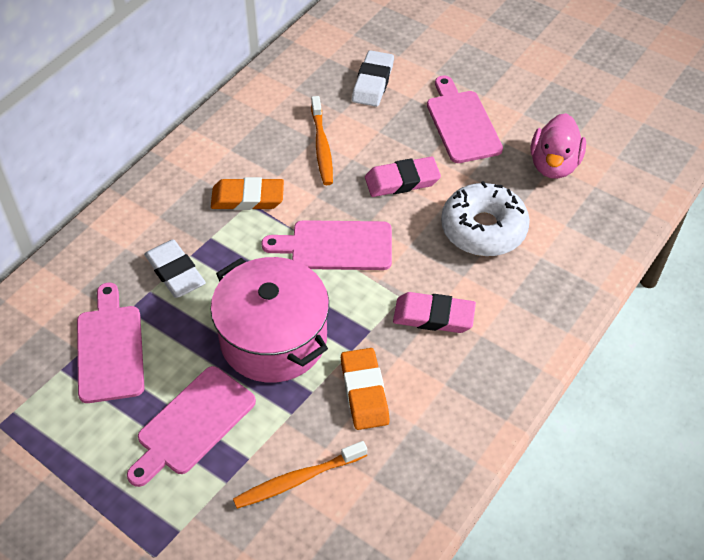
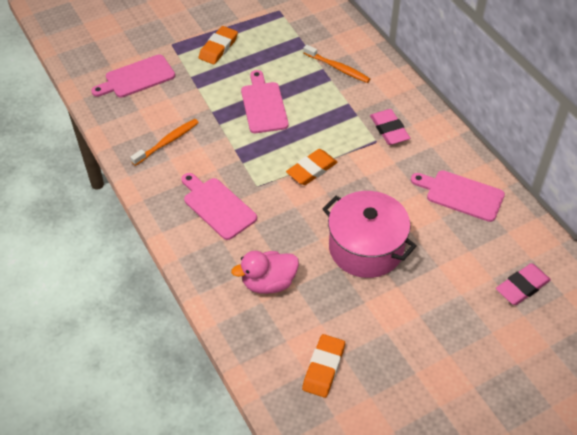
orange eraser: [211,177,284,210] [341,348,390,430] = 2 -> [199,26,238,64] [286,149,338,185] [302,334,345,398] = 3
white donut: [441,181,530,256] = 1 -> none = 0
white eraser: [144,239,206,298] [352,50,394,107] = 2 -> none = 0

